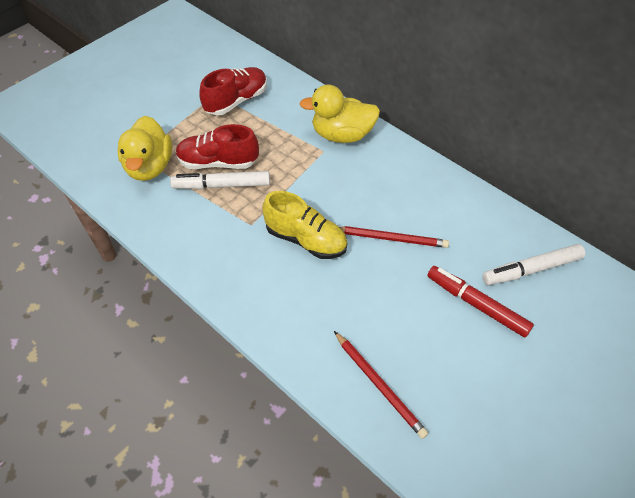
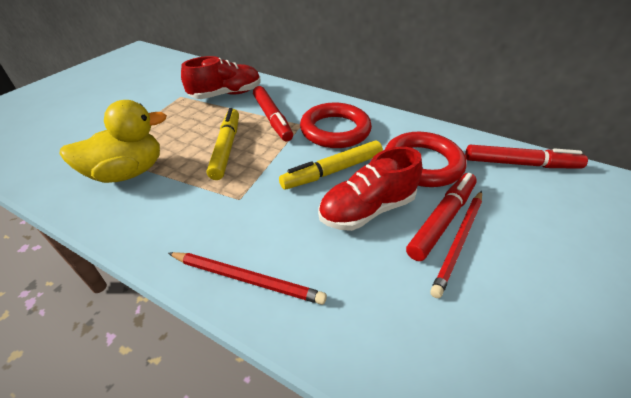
red marker: [427,266,534,337] = 1 -> [253,86,293,141] [406,173,477,261] [465,145,588,169] = 3
red ring: none = 0 -> [300,103,372,148] [385,132,467,187] = 2
white marker: [170,171,270,189] [482,244,585,285] = 2 -> none = 0
yellow duck: [117,116,172,181] [299,85,380,143] = 2 -> [59,100,167,183] = 1
yellow marker: none = 0 -> [207,108,239,180] [279,141,383,189] = 2
yellow shoe: [262,191,347,259] = 1 -> none = 0

